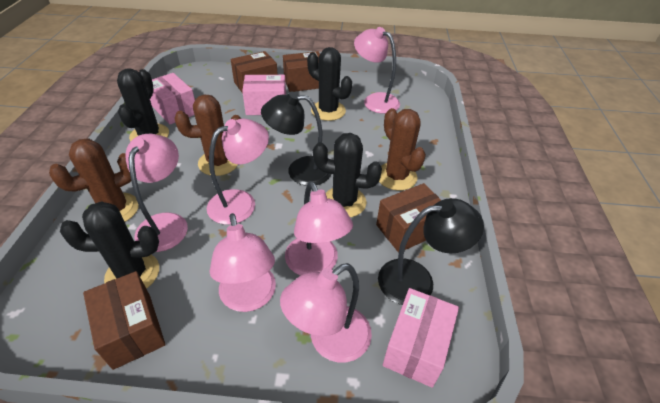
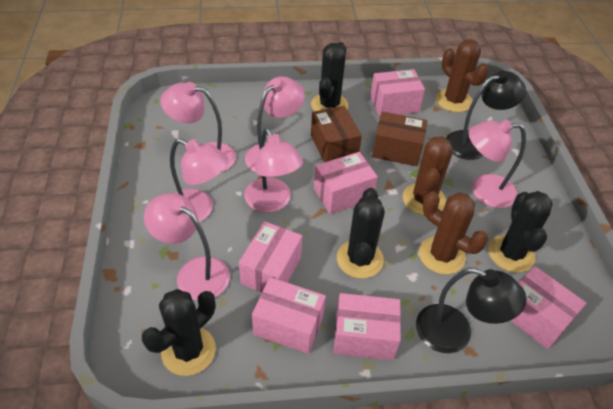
brown box: [83,271,166,370] [231,51,278,93] [283,51,320,92] [376,183,441,253] = 4 -> [311,106,362,162] [372,112,427,166] = 2
pink box: [150,73,195,124] [242,75,286,115] [383,288,459,388] = 3 -> [239,221,302,293] [252,277,326,354] [314,152,378,214] [334,293,401,360] [370,69,425,117] [510,266,586,349] = 6

